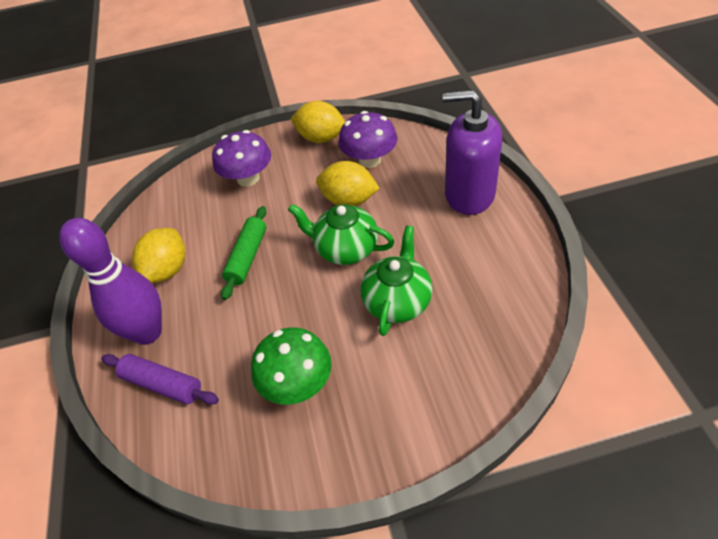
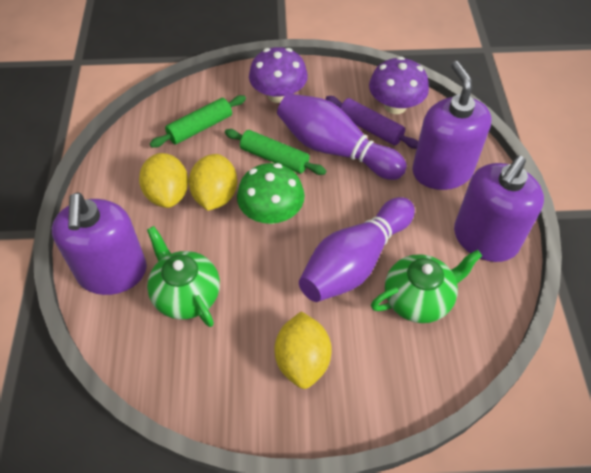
green rolling pin: [221,206,266,300] = 1 -> [150,95,246,148] [225,129,326,175] = 2
purple bowling pin: [59,218,162,345] = 1 -> [277,93,407,180] [299,197,415,302] = 2
purple soap dispenser: [443,90,502,215] = 1 -> [52,192,147,295] [412,61,491,190] [454,156,544,262] = 3

